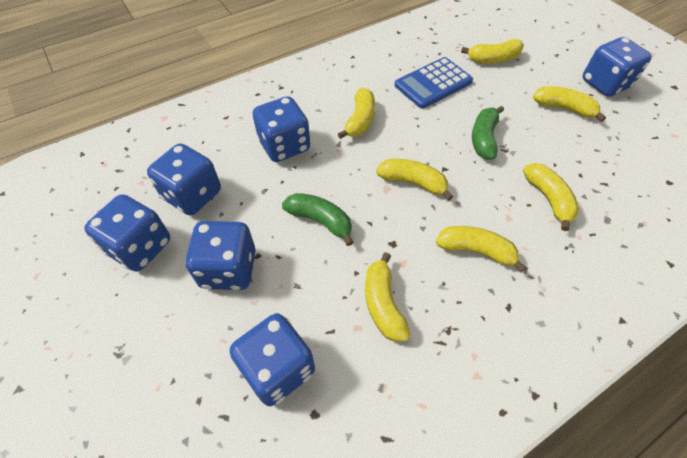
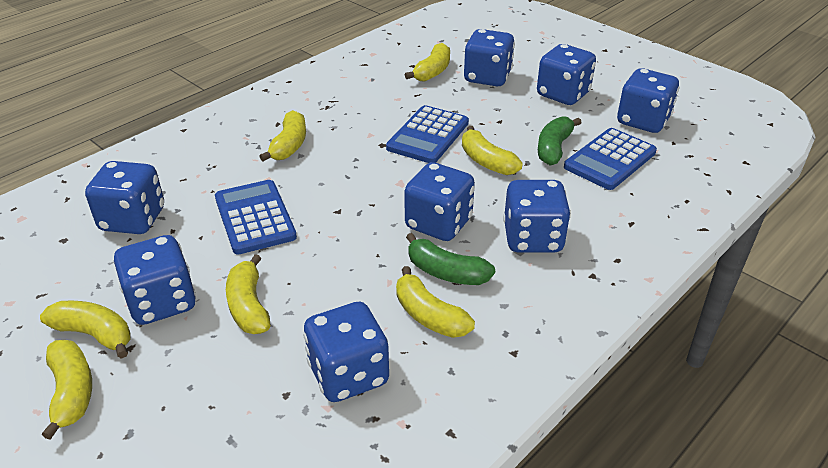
blue calculator: [395,57,473,109] = 1 -> [215,180,297,254] [386,105,469,163] [564,128,657,190] = 3
blue dice: [84,194,170,272] [147,143,221,215] [185,221,256,290] [230,313,315,406] [253,96,310,162] [583,37,652,97] = 6 -> [85,161,164,234] [114,235,196,325] [303,302,389,402] [404,162,475,241] [464,29,515,86] [503,180,571,252] [537,44,596,105] [617,68,679,133] = 8

